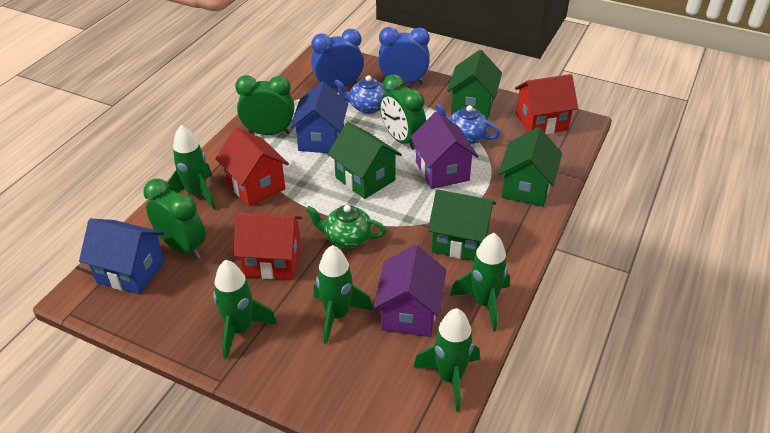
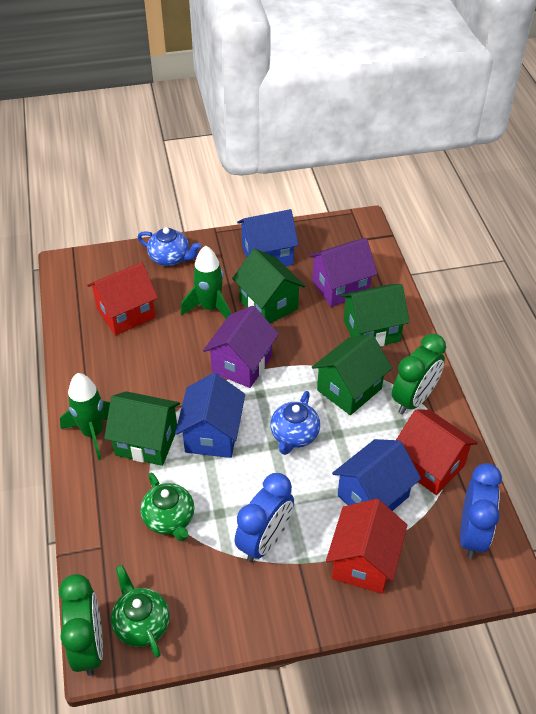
blue house: [79,219,165,295] [290,81,349,153] = 2 -> [175,373,245,458] [237,209,299,266] [332,439,421,511] = 3
green clock: [143,179,206,259] [235,75,294,135] [380,74,426,150] = 3 -> [59,574,103,676] [392,334,446,415] = 2
green rocket: [166,125,216,210] [213,260,277,359] [313,245,373,344] [414,308,480,412] [450,233,510,331] = 5 -> [60,373,110,460] [181,246,231,319] = 2
green teapot: [306,205,386,249] = 1 -> [111,565,170,658] [140,473,194,541] = 2

